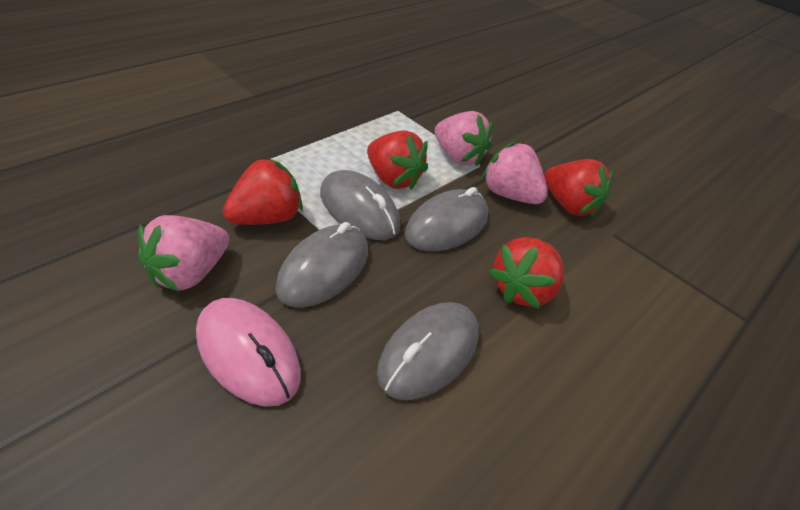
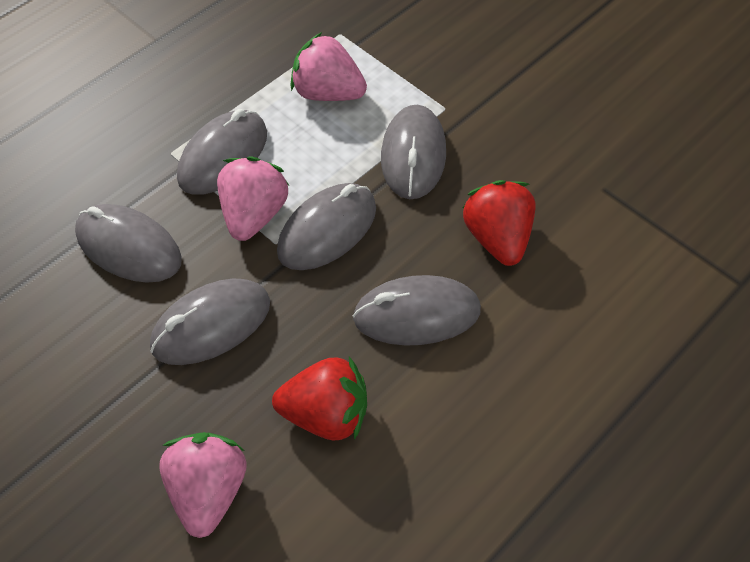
grey mouse: [276,222,368,307] [320,170,400,240] [377,302,479,400] [405,187,488,251] = 4 -> [75,204,182,283] [150,279,270,365] [177,109,267,195] [277,183,376,270] [353,275,481,346] [381,105,446,199] = 6
pink mouse: [196,298,301,407] = 1 -> none = 0
red strawberry: [223,157,303,225] [367,130,428,190] [489,237,564,309] [544,159,613,217] = 4 -> [272,357,367,440] [463,180,535,266] = 2

